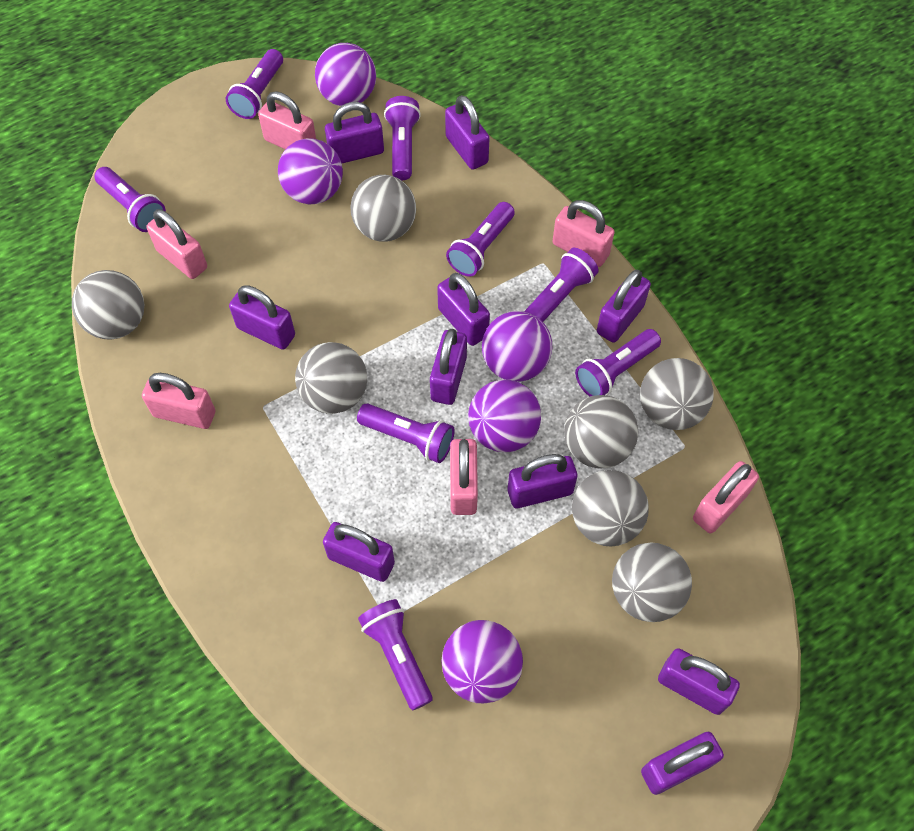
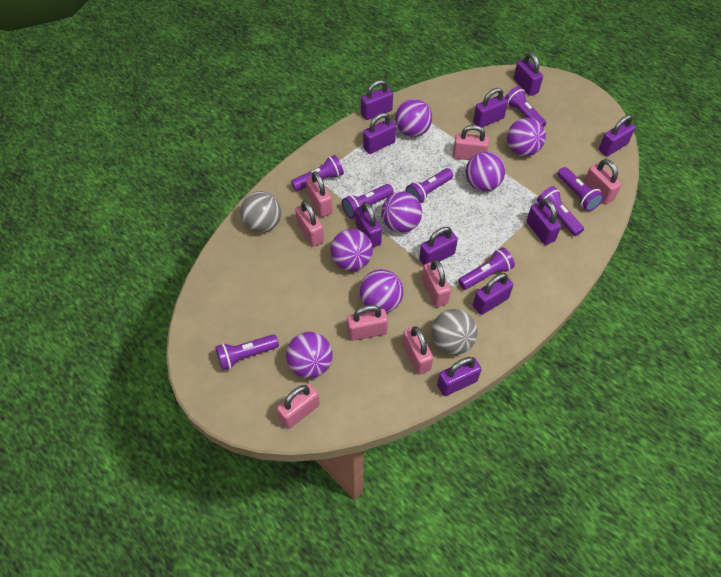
grey ball: [72,270,144,340] [295,342,367,414] [350,175,416,242] [564,395,638,469] [572,470,649,547] [612,542,692,622] [640,358,714,430] = 7 -> [240,191,281,232] [431,309,477,355] = 2
pink padlock: [142,373,215,429] [146,209,207,279] [258,91,316,149] [450,439,478,515] [553,200,615,267] [693,461,759,533] = 6 -> [277,383,320,429] [295,200,324,247] [306,171,333,217] [347,305,388,341] [402,326,433,375] [422,260,451,307] [453,125,489,160] [584,159,621,204] = 8
purple ball: [278,138,343,204] [315,43,376,106] [441,620,523,703] [468,380,541,452] [482,311,552,382] = 5 -> [286,332,333,378] [330,229,373,271] [359,269,403,313] [381,192,422,233] [395,99,432,137] [466,152,505,191] [507,118,546,156] = 7

